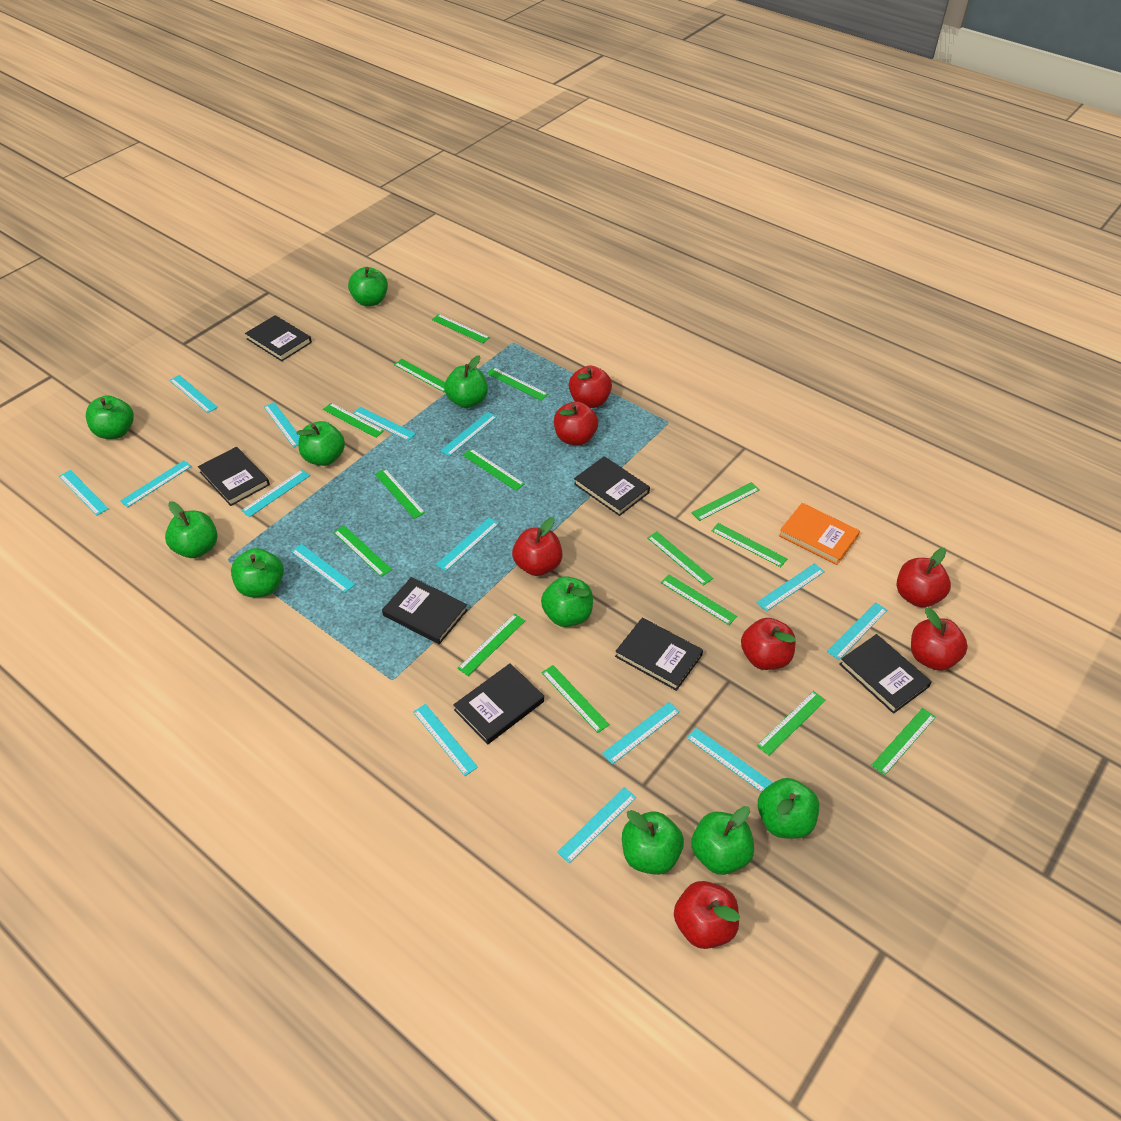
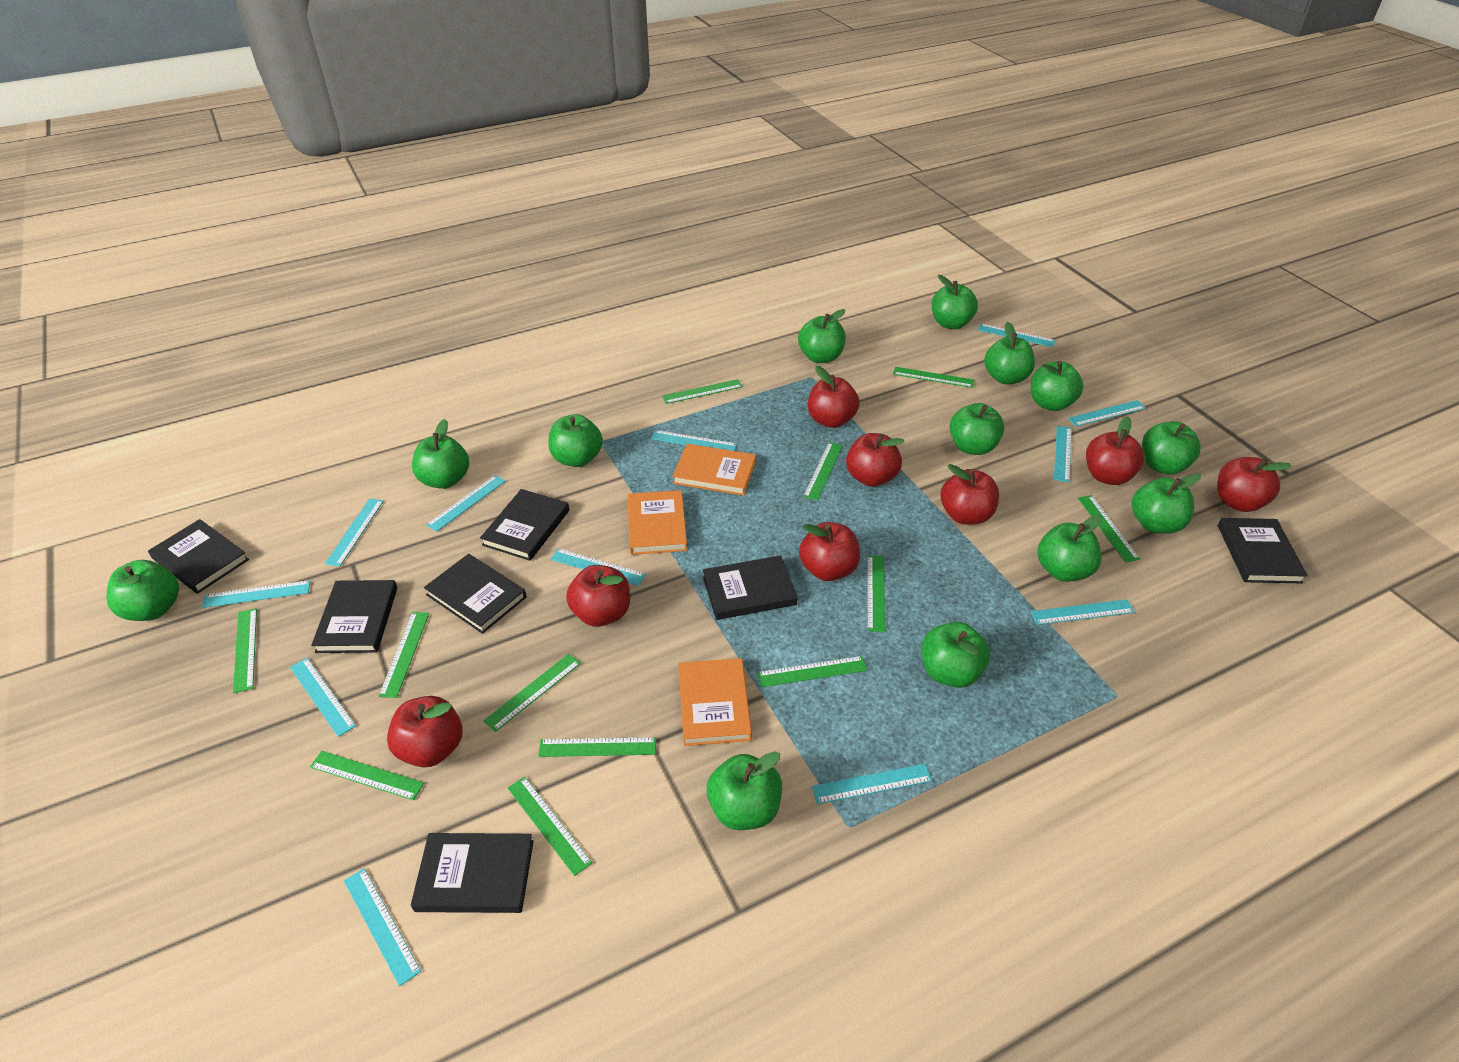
green apple: [86,396,134,439] [165,501,217,558] [231,548,284,597] [296,421,345,466] [348,267,388,306] [444,355,488,408] [541,576,593,627] [622,810,684,875] [691,806,754,875] [758,778,820,839] = 10 -> [107,560,179,621] [412,419,469,489] [548,414,603,467] [707,751,782,830] [798,309,846,363] [922,622,990,688] [932,275,978,329] [950,403,1004,455] [984,322,1035,384] [1031,361,1084,411] [1037,515,1102,582] [1132,474,1201,534] [1142,421,1201,475] = 13
green ruler: [323,403,384,438] [334,525,392,577] [375,469,425,519] [394,359,445,392] [432,314,490,343] [457,613,525,676] [463,449,525,491] [487,368,548,401] [542,665,610,733] [647,532,713,586] [661,574,737,625] [692,482,760,521] [711,523,787,567] [757,691,826,756] [871,708,936,775] = 15 -> [233,608,257,693] [310,751,424,800] [379,612,429,698] [483,654,581,732] [508,776,592,876] [538,737,656,757] [662,379,743,404] [757,656,867,687] [803,442,843,501] [867,555,885,632] [893,367,974,388] [1078,495,1140,562] = 12
orange book: [779,503,860,565] = 1 -> [628,490,687,555] [672,444,756,496] [678,658,752,746] = 3
red apple: [512,517,563,576] [554,402,598,445] [569,365,612,408] [674,881,740,949] [741,618,796,670] [897,548,951,607] [911,607,968,671] = 7 -> [387,696,463,767] [566,565,630,627] [799,522,860,581] [808,366,860,428] [846,433,904,487] [940,464,999,525] [1086,416,1144,485] [1217,457,1292,512] = 8
turquoise ruler: [59,470,109,515] [120,460,192,508] [169,375,218,413] [241,470,310,517] [264,402,300,447] [291,544,355,593] [353,407,416,441] [413,704,478,776] [436,518,499,571] [440,412,497,456] [557,787,636,863] [602,702,680,764] [687,728,773,792] [756,563,825,611] [827,602,887,660] = 15 -> [202,580,310,608] [290,658,356,737] [325,498,384,566] [344,868,421,986] [426,475,506,532] [550,548,646,586] [651,430,737,451] [812,764,932,804] [978,324,1055,347] [1030,599,1135,625] [1054,425,1072,483] [1068,400,1146,427] = 12

